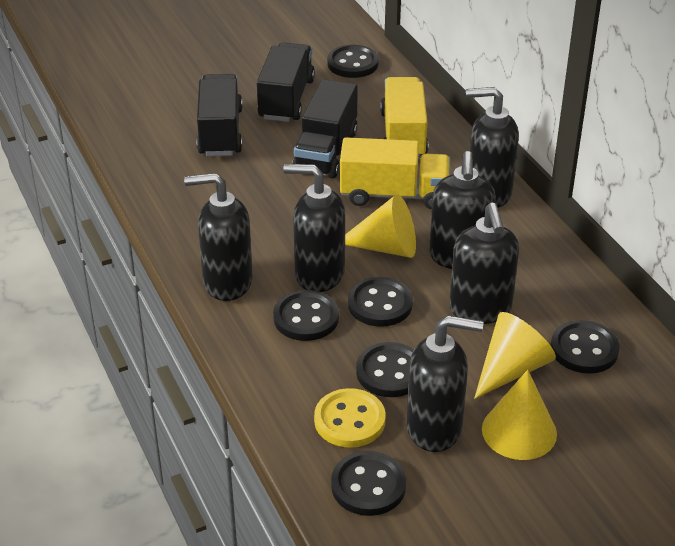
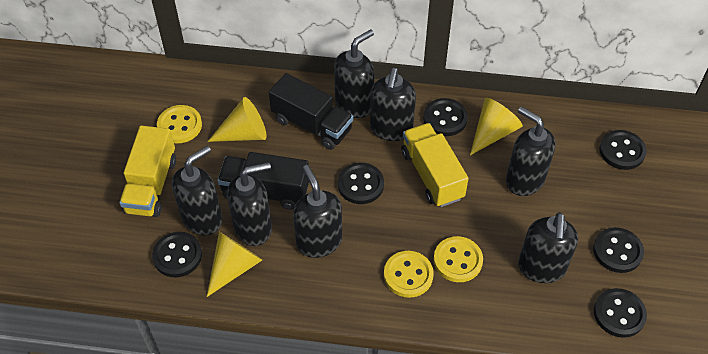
black soap dispenser: [184,173,253,301] [283,164,345,292] [406,316,483,452] [429,151,496,269] [449,203,519,324] [466,87,519,208] = 6 -> [172,146,222,236] [227,162,272,246] [293,165,342,258] [334,29,375,118] [370,68,416,141] [506,107,555,196] [518,212,578,283] = 7
black truck: [197,74,243,156] [257,43,315,122] [292,79,358,178] = 3 -> [217,152,309,210] [269,73,353,150] = 2
yellow button: [314,388,386,448] = 1 -> [157,105,202,143] [384,251,434,298] [433,236,483,282] = 3

